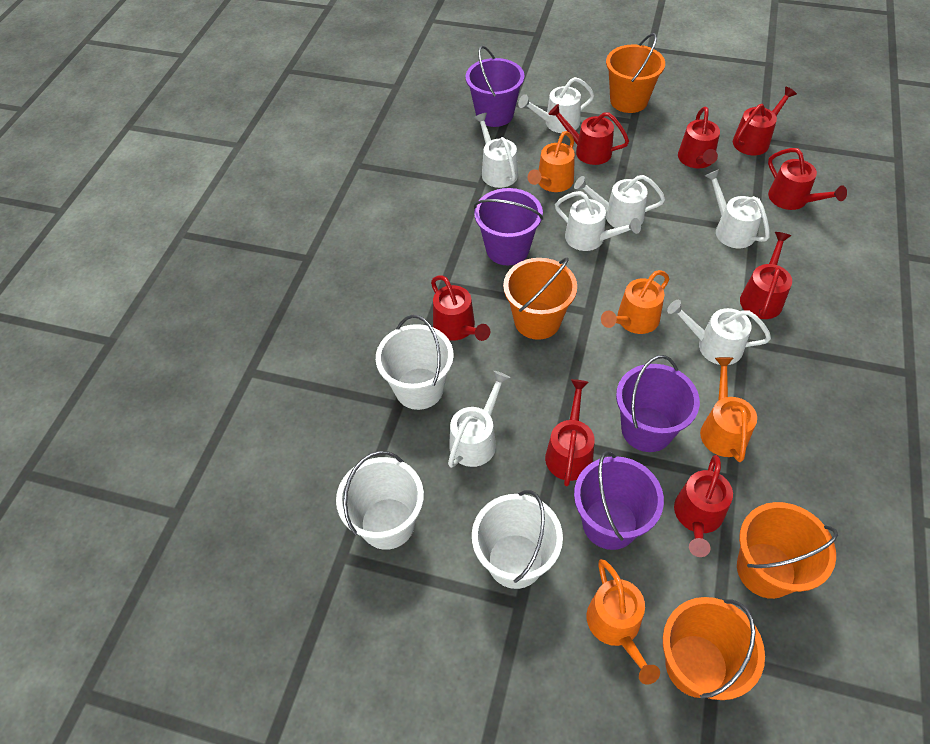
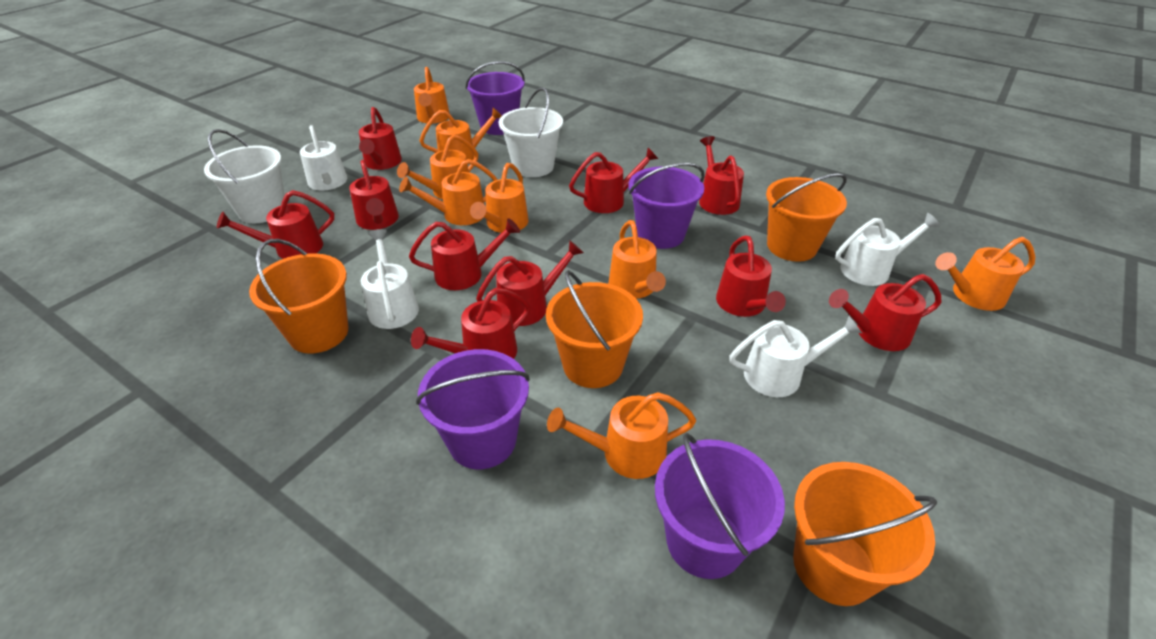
orange watering can: [528,131,575,192] [587,559,660,685] [601,270,669,334] [700,357,757,462] = 4 -> [397,135,478,199] [399,159,498,225] [414,67,450,124] [419,107,502,160] [470,163,529,233] [547,392,696,479] [609,220,666,299] [935,237,1035,311] = 8
red watering can: [431,275,490,341] [545,379,595,486] [548,104,629,165] [674,455,733,557] [678,106,720,168] [733,87,797,155] [740,232,792,319] [768,148,847,210] = 8 -> [217,190,334,259] [349,160,399,230] [359,107,402,170] [409,218,520,290] [411,288,531,359] [476,241,584,326] [569,148,658,213] [699,136,744,215] [716,236,786,317] [829,274,942,351] = 10
white bucket: [336,451,424,550] [376,315,454,410] [472,490,563,589] = 3 -> [204,129,285,223] [499,87,563,177] = 2
white watering can: [448,371,510,468] [474,113,518,188] [518,77,594,133] [555,191,641,251] [574,175,665,228] [667,300,771,365] [705,169,770,248] = 7 -> [300,125,347,191] [361,229,419,329] [729,316,862,397] [835,213,940,286] = 4

